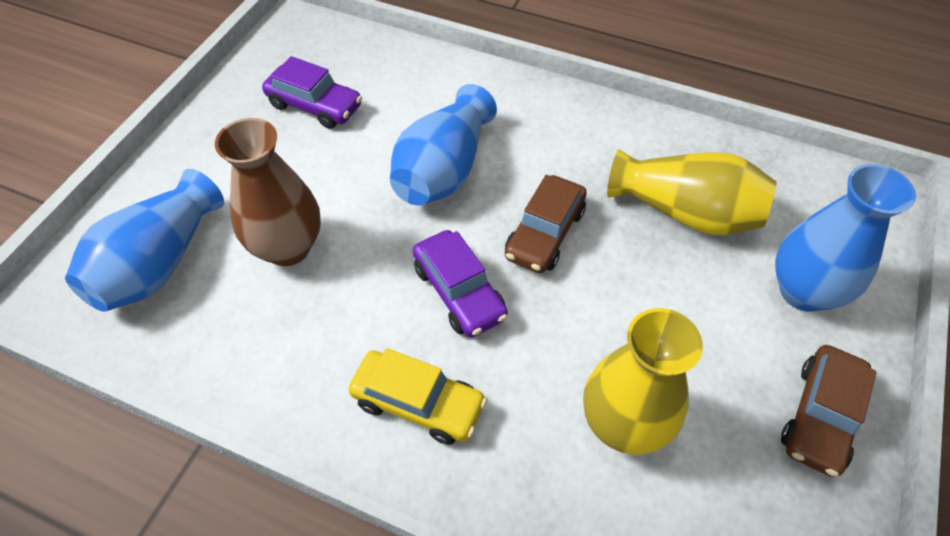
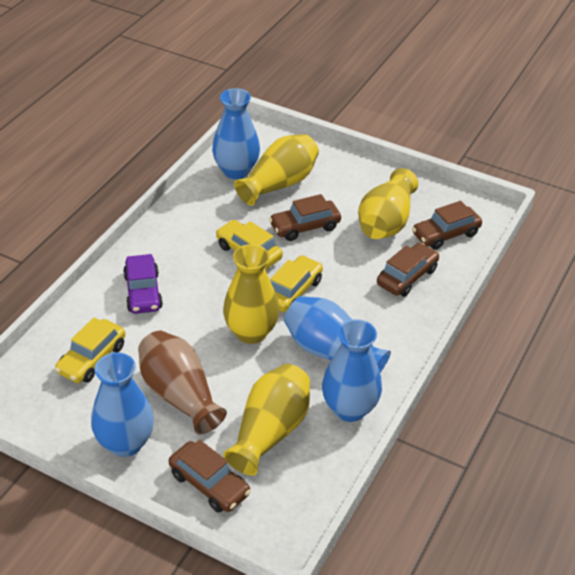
blue vase: [65,169,224,312] [390,84,497,205] [775,164,916,311] = 3 -> [91,353,154,457] [212,88,260,179] [284,296,391,372] [322,319,382,422] = 4
brown car: [505,175,587,273] [781,345,877,477] = 2 -> [169,440,251,513] [269,194,341,241] [377,243,439,297] [412,201,482,250] = 4
purple car: [262,56,362,129] [413,230,508,337] = 2 -> [123,254,163,314] = 1
yellow car: [348,348,487,445] = 1 -> [55,318,126,383] [216,220,283,269] [270,255,323,312] = 3
yellow vase: [583,308,703,455] [607,149,777,235] = 2 -> [223,244,279,344] [223,364,310,475] [234,134,319,206] [358,168,418,239] = 4

